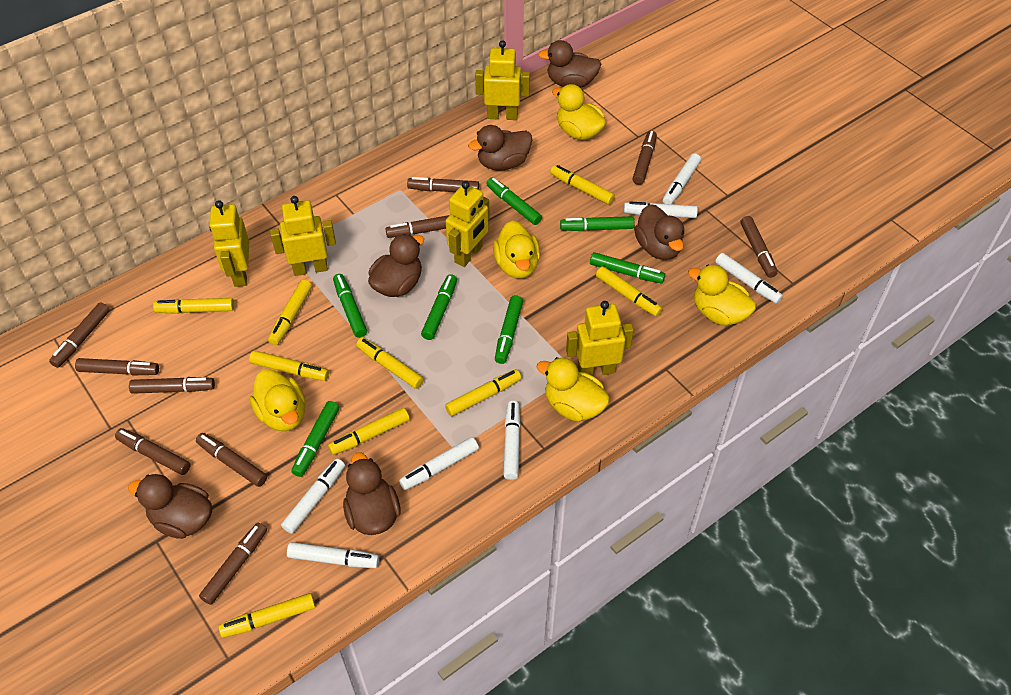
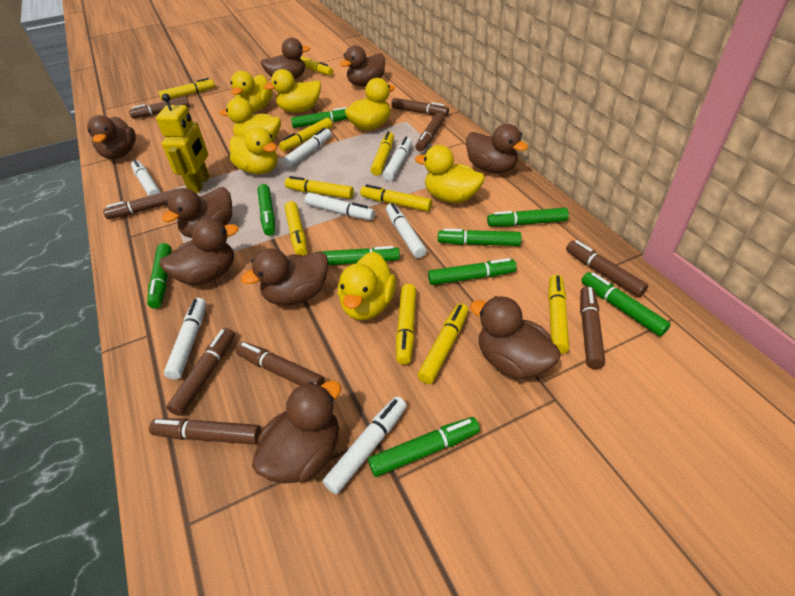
brown duck: [128,474,212,539] [343,453,401,535] [368,234,424,297] [468,125,532,171] [538,40,601,88] [634,204,684,260] = 6 -> [87,115,136,159] [159,218,239,286] [162,187,232,238] [241,248,328,306] [252,381,341,484] [261,38,310,79] [340,45,385,86] [466,124,528,173] [470,296,561,379] = 9
brown marker: [49,302,110,368] [75,358,159,376] [115,428,191,475] [129,377,215,394] [196,433,267,487] [199,523,267,605] [386,215,450,238] [407,177,479,192] [633,130,657,185] [740,216,778,278] = 10 -> [103,189,177,219] [129,97,190,119] [149,418,261,445] [166,328,235,416] [236,342,325,386] [391,98,449,116] [415,112,445,152] [566,240,648,297] [580,286,605,369] = 9
green marker: [292,401,339,477] [333,274,367,338] [421,274,457,340] [486,177,542,225] [495,295,523,364] [560,216,634,231] [590,252,665,283] = 7 -> [147,243,172,308] [257,184,275,236] [291,107,348,128] [317,246,400,265] [368,417,480,477] [428,258,516,285] [438,228,522,246] [487,208,569,226] [581,272,671,336] = 9
yellow duck: [250,369,305,431] [493,221,540,278] [537,357,610,422] [552,84,606,140] [688,265,757,326] = 5 -> [220,97,281,140] [230,71,273,112] [230,127,278,174] [264,69,321,113] [338,252,396,320] [345,78,395,130] [415,145,485,203] = 7
yellow marker: [153,298,234,314] [218,593,315,638] [249,350,329,381] [268,279,312,345] [328,408,410,455] [356,338,424,389] [445,369,521,416] [550,165,615,205] [596,266,662,317] = 9 -> [158,78,215,101] [279,118,333,151] [285,176,354,199] [285,201,307,256] [300,56,333,76] [360,184,432,212] [371,131,394,176] [396,284,416,365] [417,303,469,384] [548,275,569,354] = 10
yellow robot: [209,200,249,287] [270,196,336,276] [446,181,490,267] [475,40,530,120] [566,301,634,376] = 5 -> [156,94,210,193] = 1

